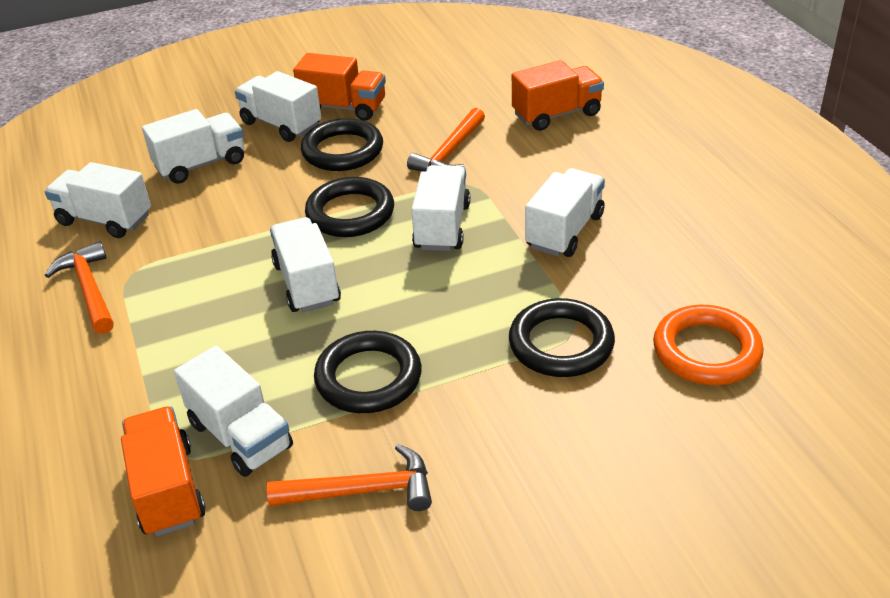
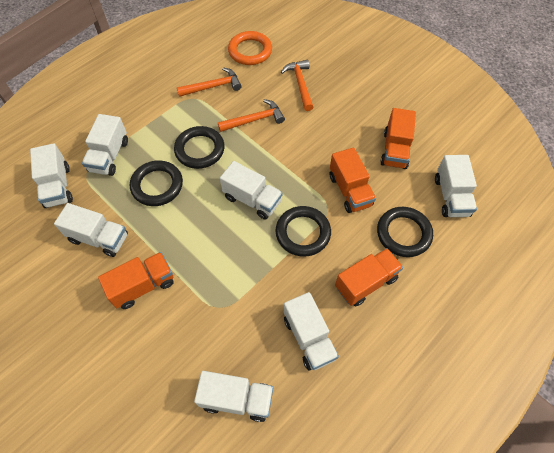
orange truck: [121,406,206,536] [293,53,386,121] [512,60,604,131] = 3 -> [98,252,173,309] [330,147,376,213] [335,248,403,307] [380,108,416,169] = 4

